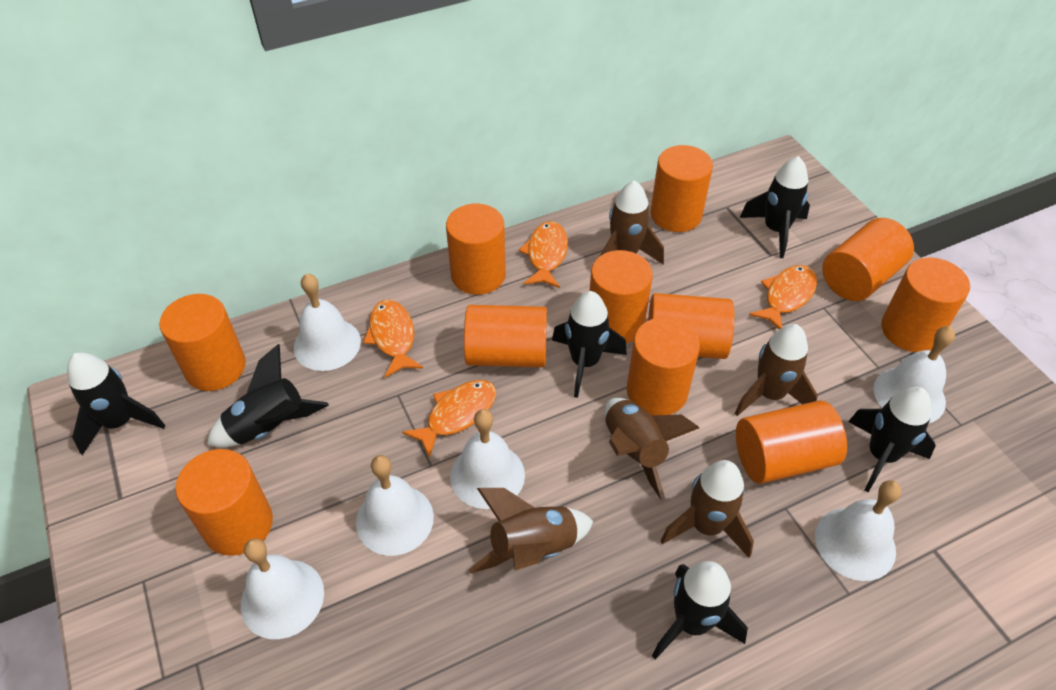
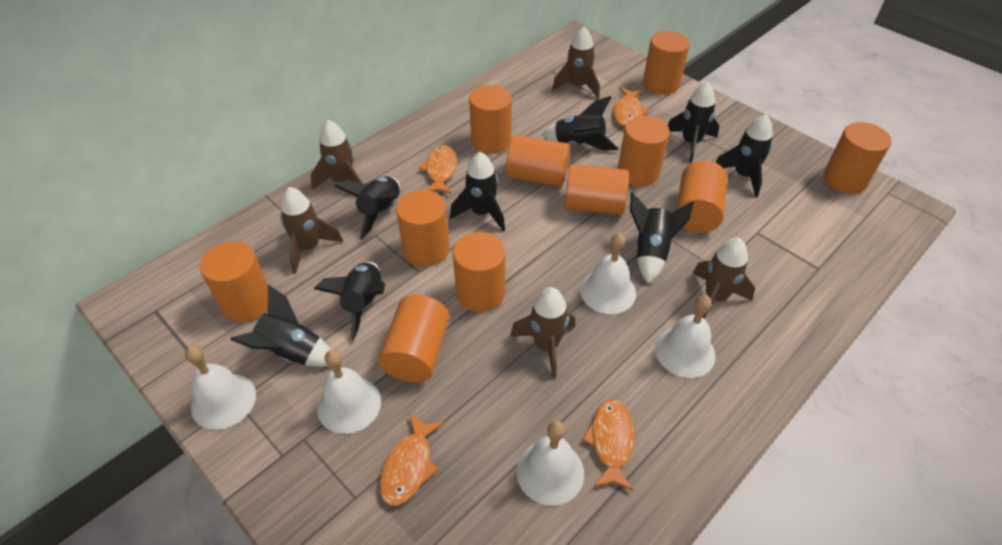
black rocket: [67,352,166,455] [207,344,329,448] [552,291,627,398] [652,561,748,660] [740,156,810,258] [848,387,936,492] = 6 -> [230,285,331,367] [314,262,385,340] [334,176,400,239] [450,152,505,231] [542,96,619,150] [630,192,694,283] [668,82,719,162] [716,114,773,197] = 8
white bell: [241,538,324,639] [294,274,361,371] [356,455,434,556] [450,409,525,509] [815,480,901,581] [873,326,955,424] = 6 -> [185,346,256,430] [317,350,381,434] [517,420,584,506] [580,233,636,314] [655,295,716,378] = 5

